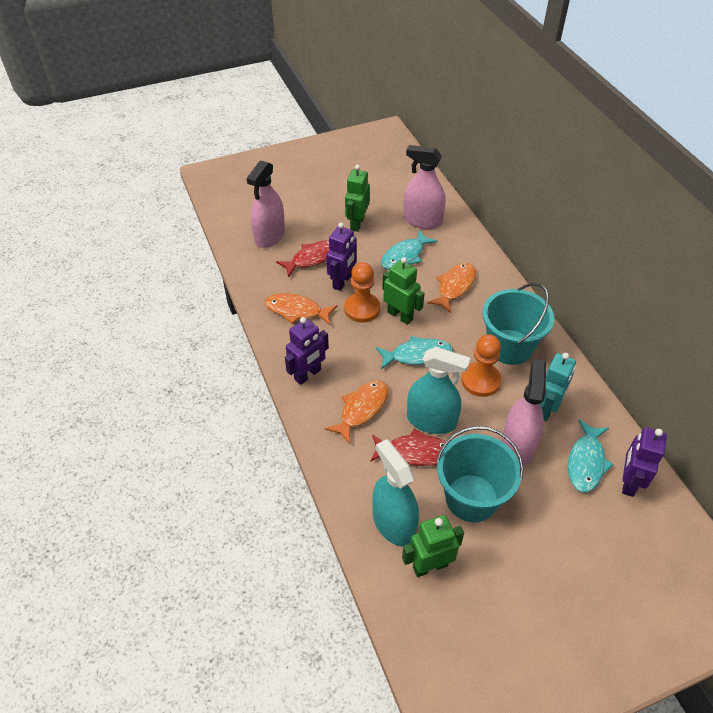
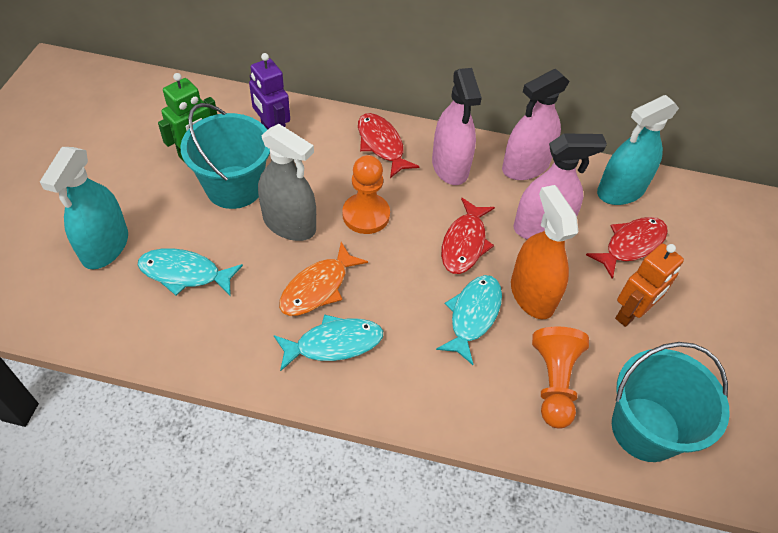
green robot: [345,164,370,232] [382,257,425,325] [402,515,464,577] = 3 -> [158,73,217,162] = 1
grey spray bottle: none = 0 -> [258,124,316,241] = 1
orange fish: [265,293,337,325] [325,380,388,445] [427,263,476,313] = 3 -> [279,242,368,316] = 1
orange robot: none = 0 -> [615,244,684,327] = 1
orange spray bottle: none = 0 -> [511,185,578,319] = 1
purple robot: [285,317,329,385] [326,223,357,291] [622,428,667,497] = 3 -> [249,53,290,130] = 1
red fish: [276,240,330,278] [370,429,445,466] = 2 -> [358,113,420,178] [441,198,495,274] [586,217,668,279] = 3
turquoise robot: [540,353,576,421] = 1 -> none = 0

